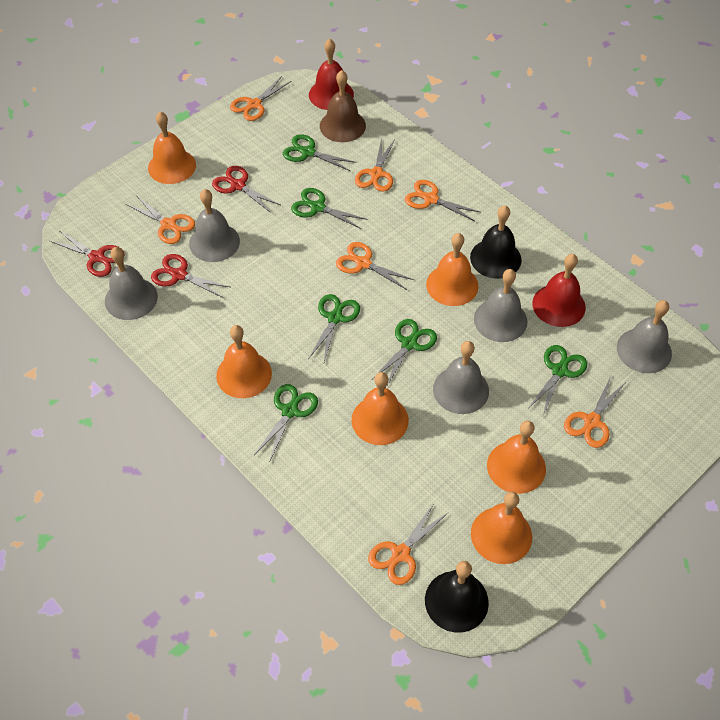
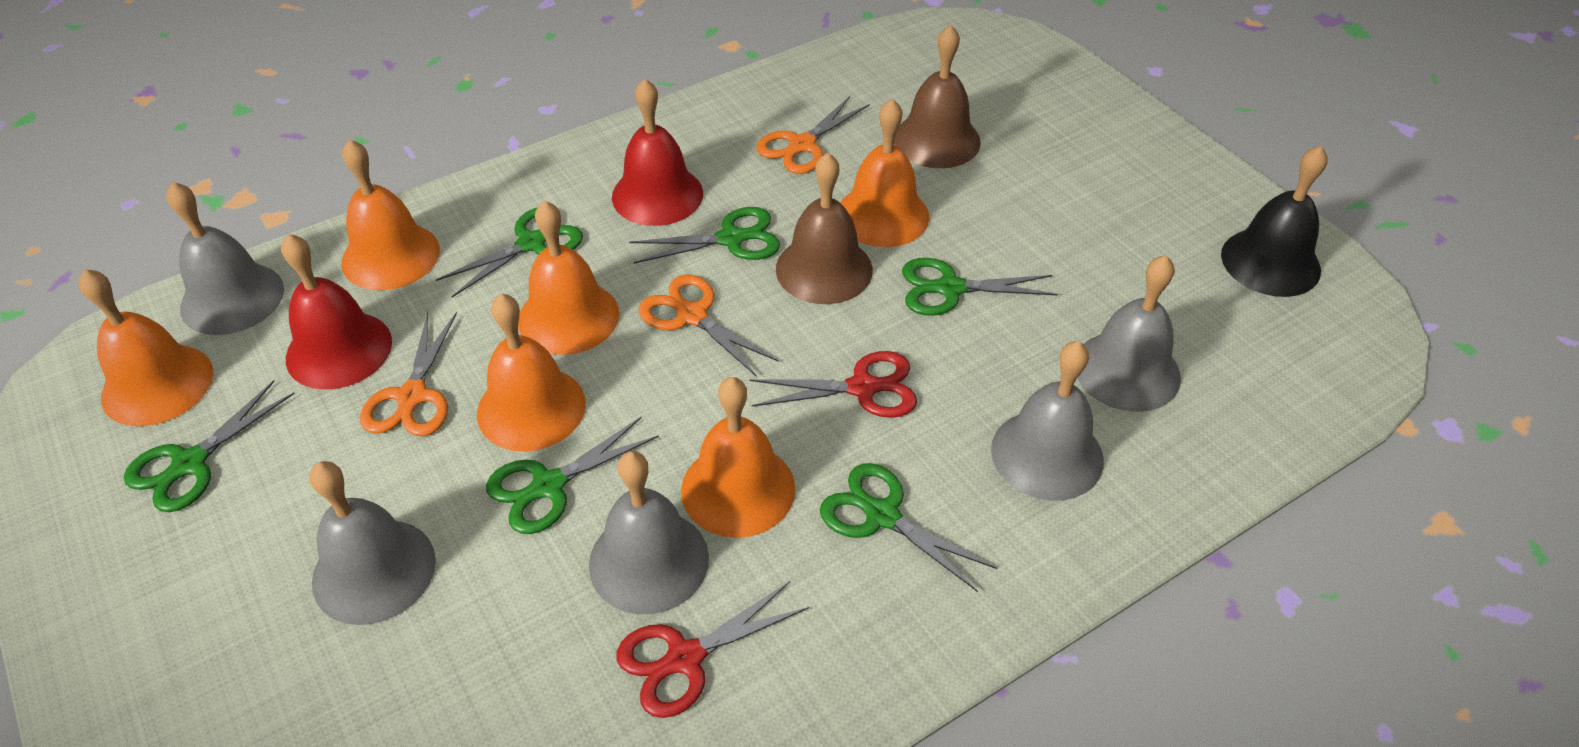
black bell: [425,561,489,633] [470,206,522,279] = 2 -> [1221,146,1328,297] = 1
brown bell: [320,70,366,142] = 1 -> [776,153,873,304] [894,25,981,168] = 2
orange scissors: [126,195,195,244] [230,76,292,121] [336,242,414,290] [355,138,395,192] [368,503,448,585] [405,180,480,221] [564,376,626,448] = 7 -> [360,312,457,436] [639,274,779,377] [756,96,870,174] = 3
red scissors: [50,231,125,277] [151,254,230,298] [212,166,280,213] = 3 -> [616,581,809,718] [750,351,917,418] = 2

